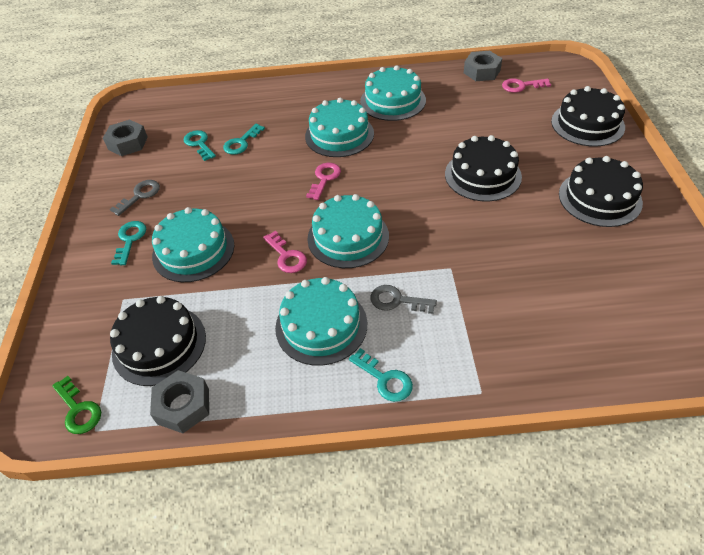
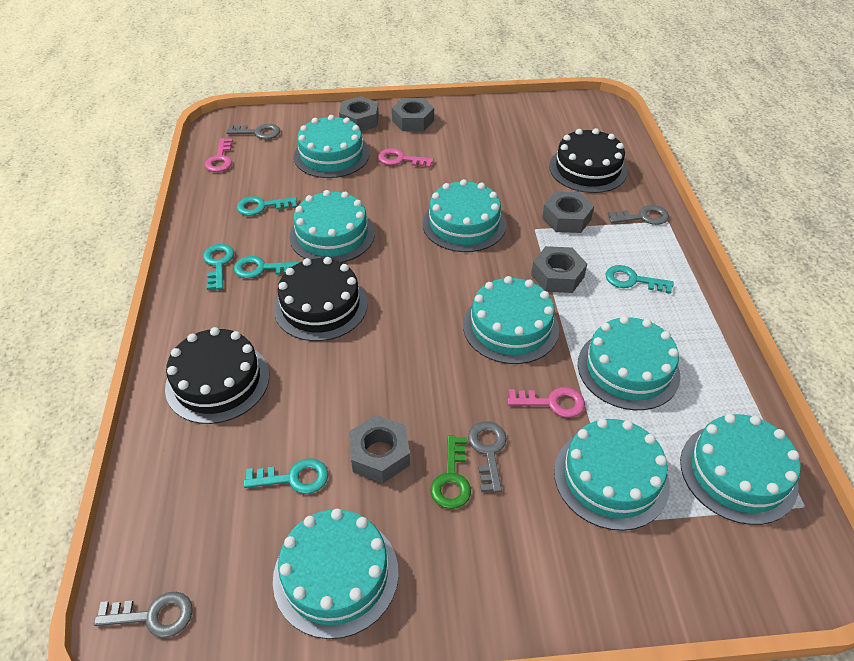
black cake: [110,296,206,386] [445,135,522,201] [551,86,625,147] [559,156,643,227] = 4 -> [165,327,269,424] [274,257,368,341] [549,128,627,193] = 3
grey key: [110,180,160,216] [370,285,437,314] = 2 -> [94,592,193,638] [226,124,280,139] [468,421,507,493] [608,205,669,225] = 4
grey nut: [103,120,148,156] [150,370,209,433] [464,51,502,81] = 3 -> [339,96,379,132] [349,415,410,483] [392,98,434,131] [531,246,587,293] [542,191,594,233] = 5
turquoise cake: [152,207,234,282] [275,277,367,366] [305,98,374,157] [307,194,389,268] [360,65,426,121] = 5 -> [273,509,399,639] [289,190,375,263] [294,115,370,178] [423,179,506,252] [463,276,559,364] [554,418,670,531] [578,316,680,410] [680,414,801,525] = 8
turquoise key: [111,221,146,265] [184,130,216,161] [223,124,265,155] [349,348,413,402] = 4 -> [203,244,234,290] [234,256,300,278] [237,196,297,216] [244,458,328,494] [606,265,674,294] = 5

